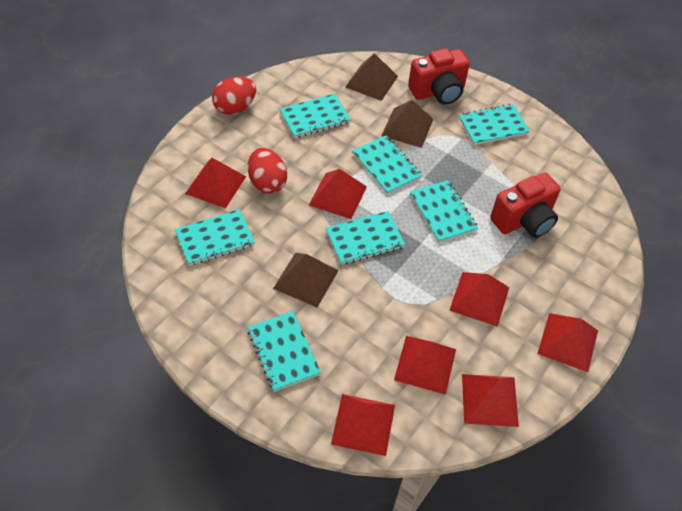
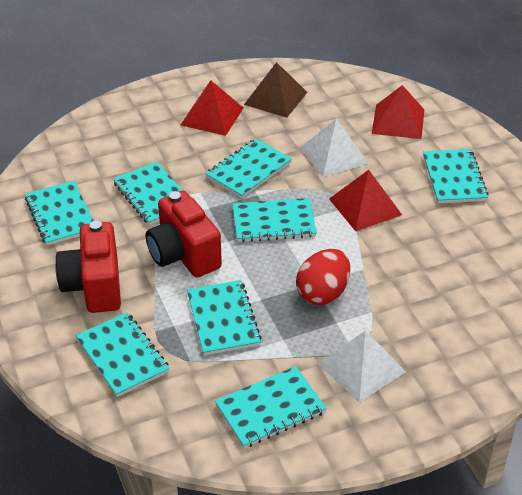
brown pyramid: [273,253,339,307] [345,53,398,101] [381,100,433,148] = 3 -> [244,62,307,118] = 1
red egg: [212,77,256,115] [248,148,287,194] = 2 -> [296,249,350,305] = 1
red pyramid: [185,158,246,208] [309,169,367,219] [331,394,395,456] [394,336,456,395] [449,272,509,327] [462,374,519,427] [537,313,598,372] = 7 -> [181,80,243,136] [329,170,402,231] [372,85,424,139] = 3
turquoise notebook: [175,209,255,266] [248,311,321,392] [280,94,351,138] [326,211,405,265] [352,135,422,194] [410,180,478,243] [459,104,530,145] = 7 -> [25,181,94,246] [76,312,170,397] [113,162,183,225] [187,280,262,355] [205,139,292,198] [215,366,327,448] [232,198,317,242] [423,149,489,203] = 8
white pyramid: none = 0 -> [300,119,369,177] [318,330,406,403] = 2

